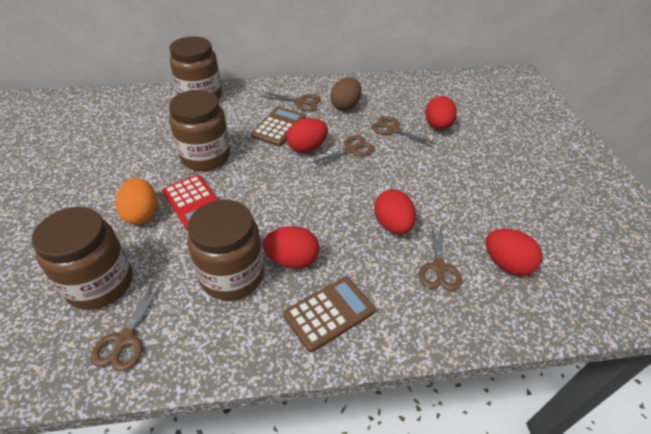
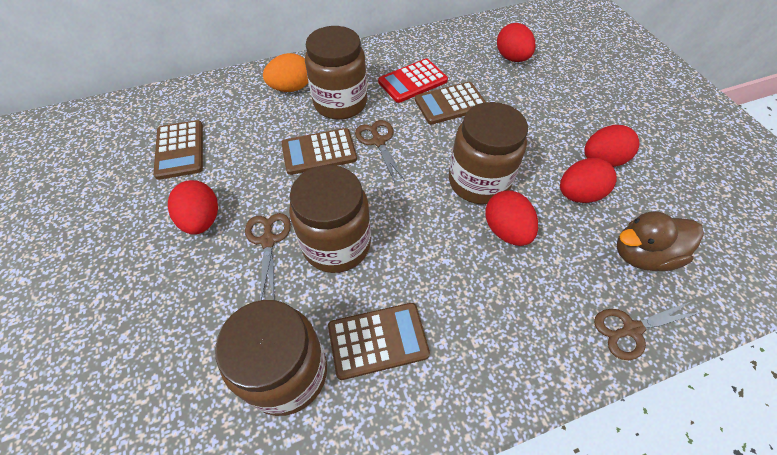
brown calculator: [251,107,306,146] [284,277,375,352] = 2 -> [153,120,203,180] [281,128,357,175] [328,303,430,380] [415,82,486,125] = 4
brown duck: none = 0 -> [616,211,704,271] = 1
brown egg: [330,77,362,111] = 1 -> none = 0
brown scissors: [91,280,163,372] [260,91,321,111] [309,135,375,169] [371,116,437,147] [419,222,462,291] = 5 -> [245,213,291,300] [355,120,405,182] [594,302,701,360] = 3

